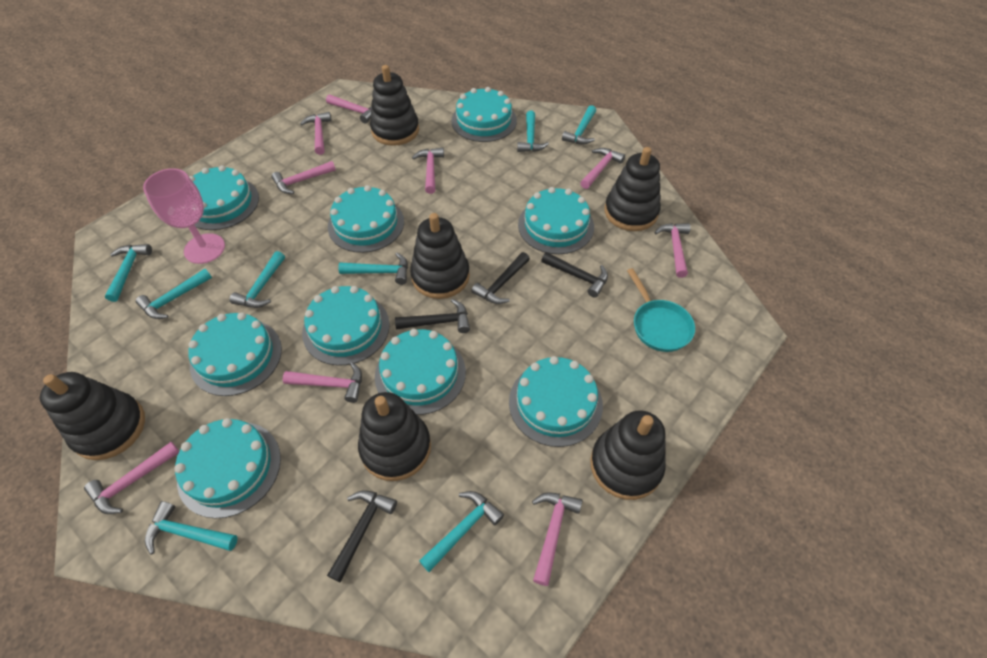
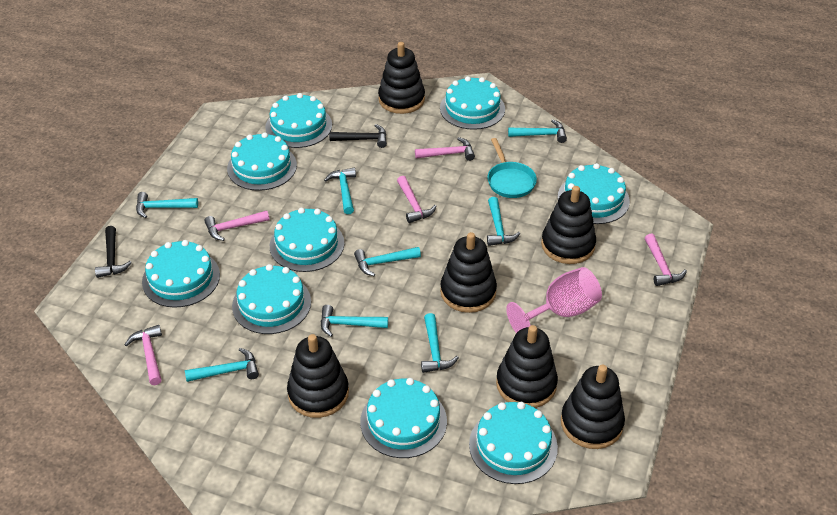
black hammer: [327,490,397,582] [395,299,470,333] [471,252,530,304] [541,252,608,298] = 4 -> [95,226,132,278] [329,124,387,148] = 2
pink hammer: [84,442,179,514] [271,161,336,194] [283,362,362,403] [300,112,332,155] [326,94,372,124] [412,148,444,194] [532,492,582,586] [580,148,625,189] [654,223,691,278] = 9 -> [124,325,162,385] [204,211,269,241] [397,176,437,223] [415,137,475,161] [645,234,687,286] = 5

